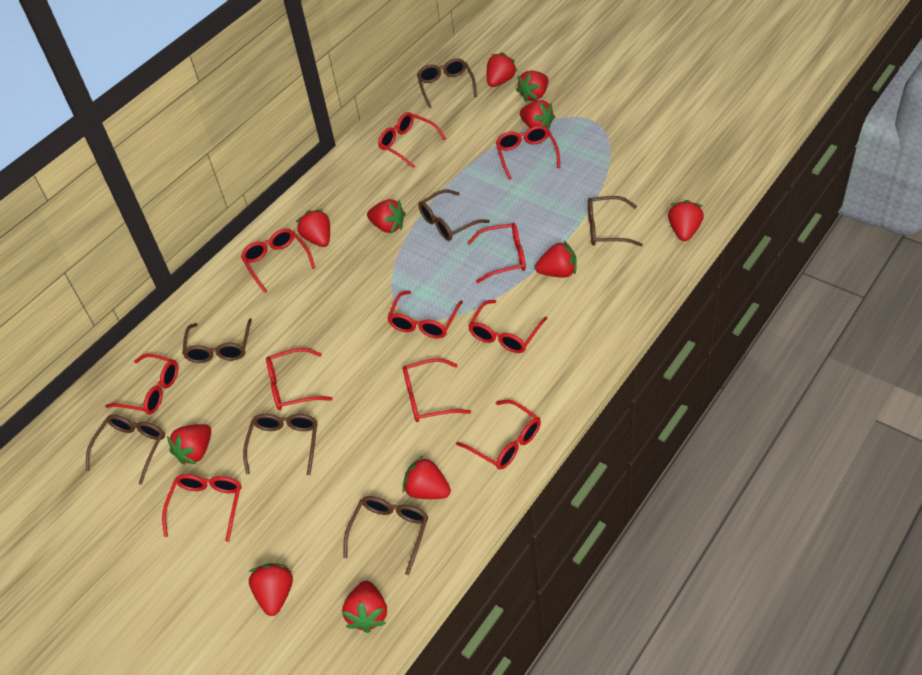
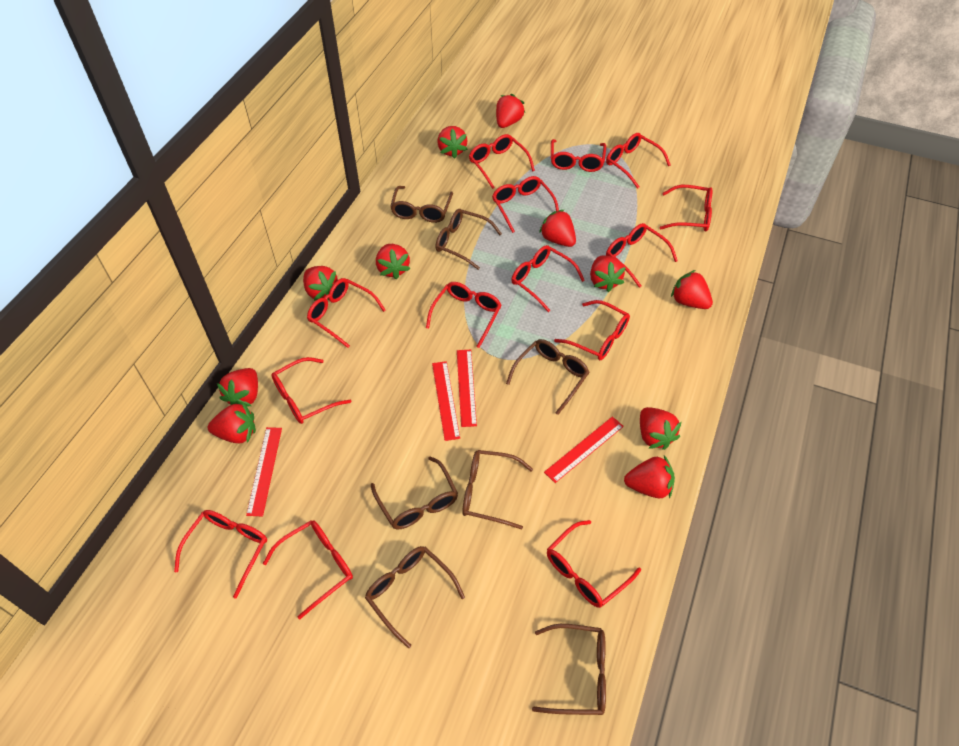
red glasses: [105,354,178,415] [162,474,242,542] [241,229,315,293] [266,348,333,410] [378,112,446,168] [387,290,463,338] [403,358,471,422] [456,400,541,470] [467,223,526,283] [468,300,547,353] [496,125,561,180] = 11 -> [174,510,267,598] [263,520,353,619] [271,357,351,424] [307,278,385,348] [426,282,502,348] [469,134,535,189] [492,176,559,233] [511,245,585,312] [547,520,641,608] [551,139,606,172] [554,300,630,360] [606,133,671,189] [606,223,678,288] [659,185,712,232] = 14
red ruler: none = 0 -> [246,427,282,517] [432,361,460,441] [457,350,477,427] [544,416,624,483] = 4

